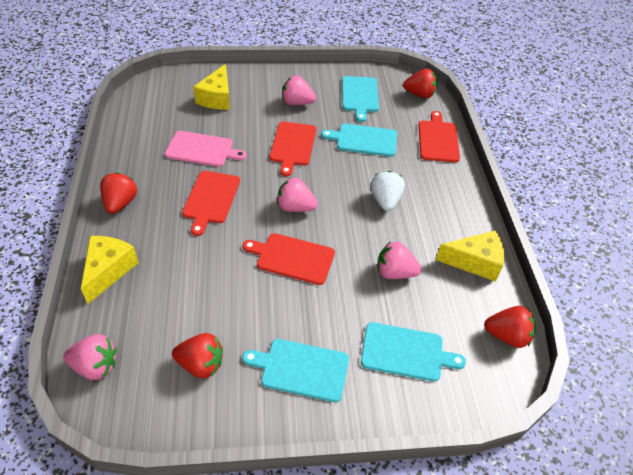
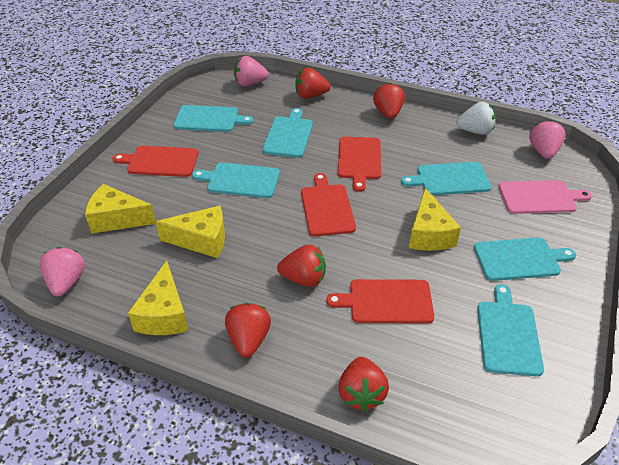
pink strawberry: [63,334,116,380] [277,177,318,212] [282,76,316,105] [378,241,422,279] = 4 -> [40,247,85,297] [234,56,269,86] [529,120,566,159] = 3
red strawberry: [100,172,137,214] [172,333,223,378] [403,69,437,98] [484,306,536,348] = 4 -> [225,303,271,358] [277,245,326,287] [295,67,331,99] [338,357,389,412] [373,83,405,119] = 5
turquoise cutting board: [242,339,349,402] [321,124,397,157] [342,76,379,122] [361,322,466,382] = 4 -> [174,105,254,132] [192,162,280,198] [262,108,313,158] [401,162,491,195] [474,237,576,281] [477,284,544,377] = 6
yellow cheese: [81,236,139,304] [193,64,230,110] [436,230,504,282] = 3 -> [85,184,156,234] [128,261,188,335] [156,206,225,258] [409,188,461,251] = 4

